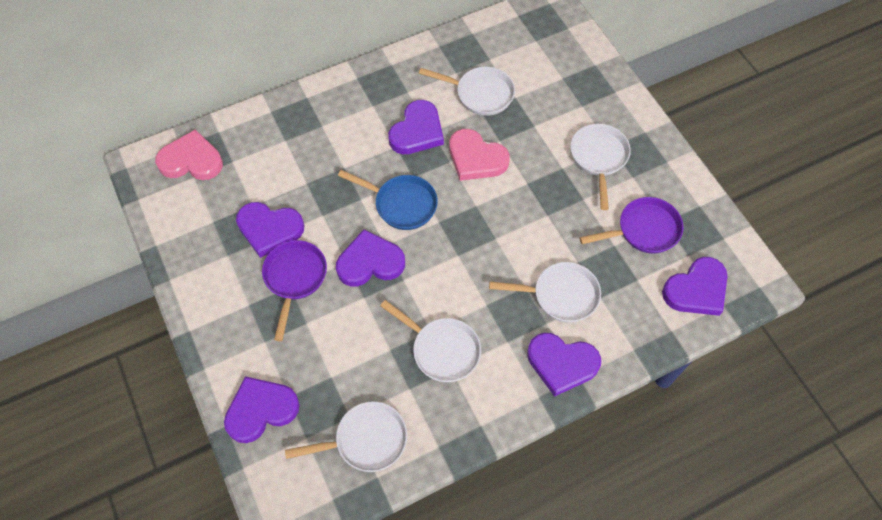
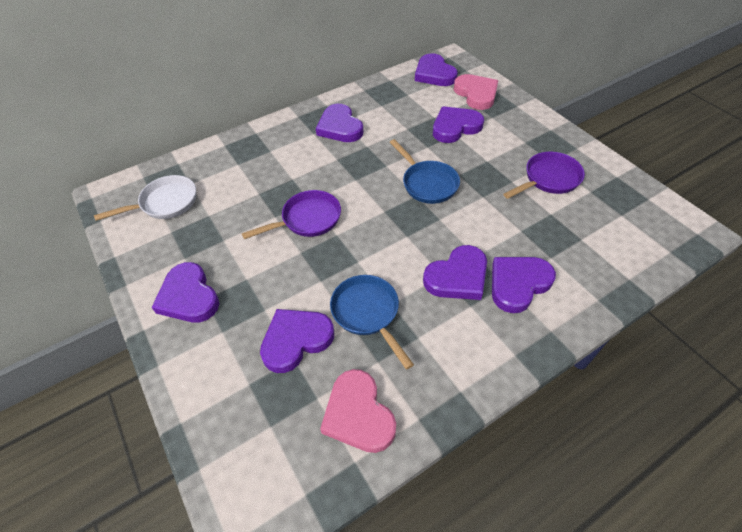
blue pan: [338,170,438,230] = 1 -> [330,275,414,370] [390,139,460,204] = 2
purple heart: [224,376,299,443] [236,202,304,258] [336,229,405,286] [388,100,444,154] [527,333,601,397] [662,257,727,316] = 6 -> [151,262,219,323] [260,309,334,373] [316,104,363,142] [415,54,458,86] [423,245,487,300] [433,106,484,143] [492,257,556,313] = 7
white pan: [285,402,407,472] [380,300,481,382] [419,67,515,116] [489,262,601,323] [570,124,631,210] = 5 -> [94,175,196,221] = 1

